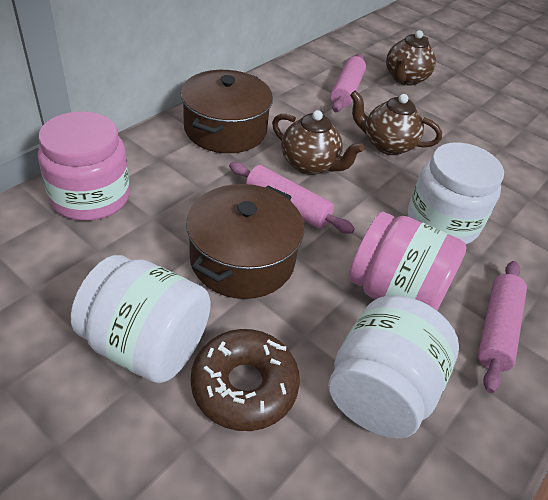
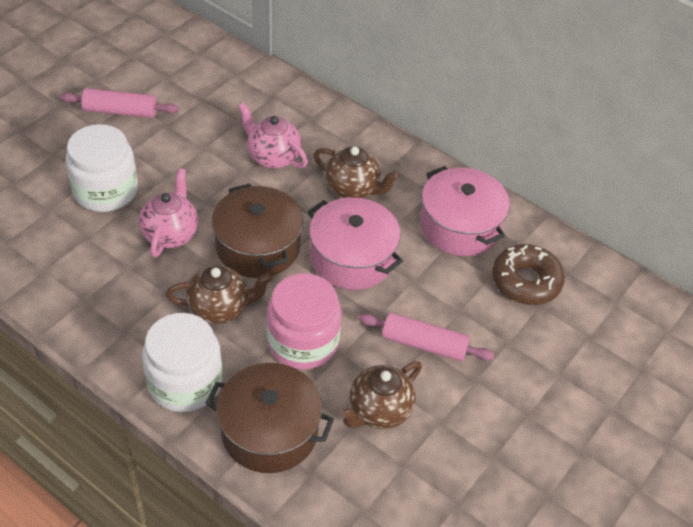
pink jar: [38,111,130,221] [349,212,467,310] = 2 -> [267,273,342,370] = 1
pink pot: none = 0 -> [308,197,403,290] [420,166,510,256] = 2
pink rolling pin: [229,162,355,234] [330,54,366,112] [478,261,527,393] = 3 -> [60,88,178,118] [358,313,495,361] = 2
pink teapot: none = 0 -> [139,168,198,257] [238,102,308,169] = 2
white jar: [71,255,211,383] [329,295,459,438] [408,142,504,245] = 3 -> [66,124,138,212] [142,313,222,412] = 2

